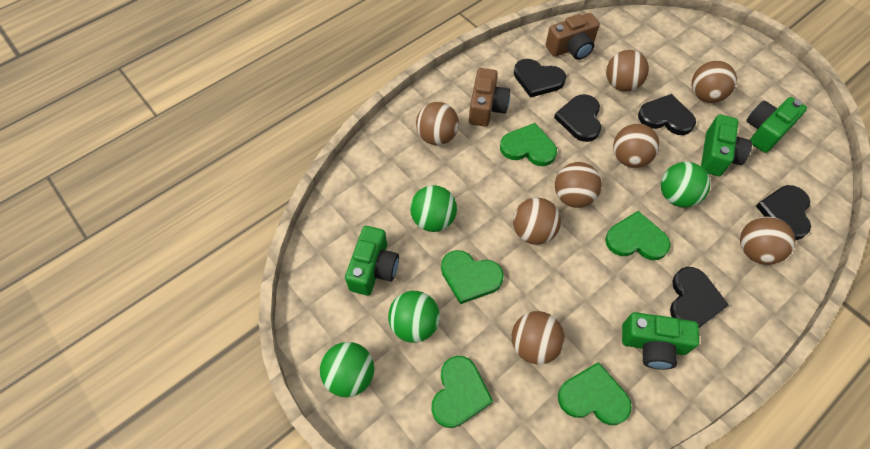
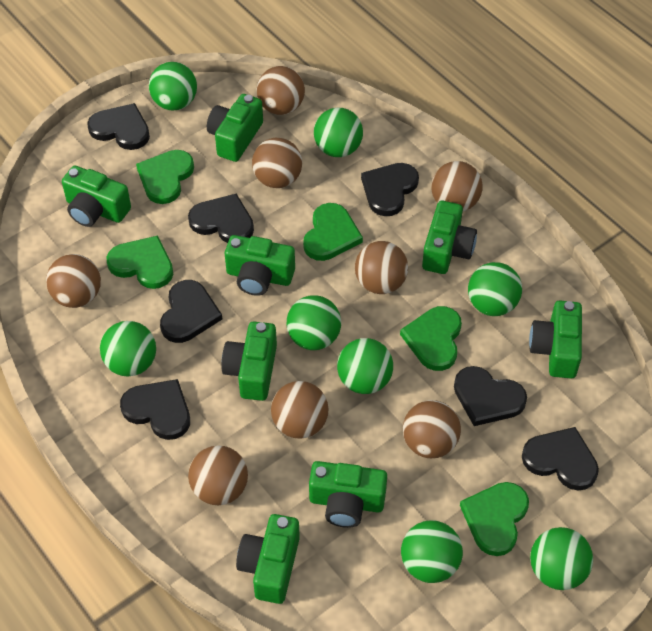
black heart: [514,59,566,98] [554,94,601,142] [638,94,696,135] [670,267,729,328] [756,185,811,240] = 5 -> [87,103,150,150] [120,379,190,440] [160,280,222,343] [188,193,254,243] [361,163,419,216] [454,366,527,426] [522,427,599,490] = 7
brown camera: [469,68,510,127] [546,13,600,60] = 2 -> none = 0
green ball: [320,342,374,397] [388,291,440,343] [410,185,457,232] [661,162,710,207] = 4 -> [100,321,156,376] [149,62,197,111] [286,295,341,350] [314,108,363,157] [337,338,393,394] [401,520,463,583] [468,262,522,316] [530,527,593,590] = 8
green camera: [345,226,399,296] [622,312,699,370] [701,114,752,176] [746,97,807,153] = 4 -> [62,165,131,227] [207,94,263,162] [222,322,277,401] [225,235,295,296] [236,514,300,604] [309,461,387,528] [422,201,477,274] [529,301,582,379] = 8

